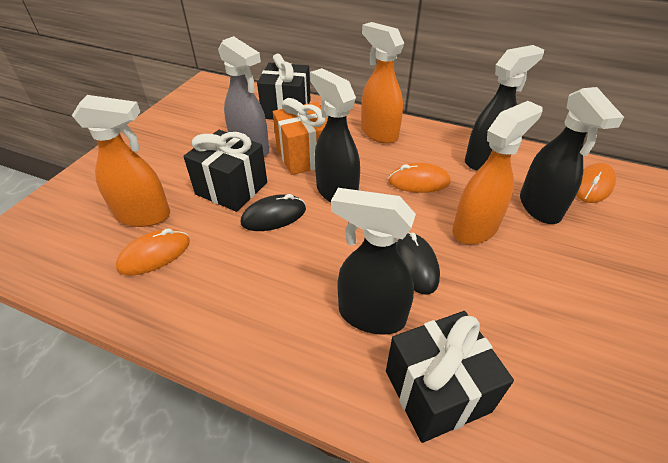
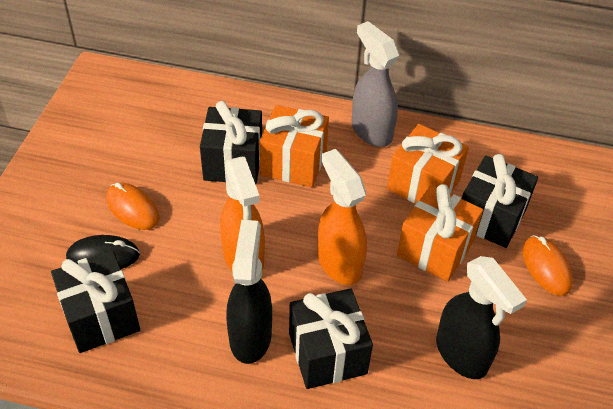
black gift: [183,130,267,212] [257,54,311,120] [386,311,514,443] = 3 -> [51,250,140,353] [200,101,262,184] [289,288,373,389] [462,154,538,248] = 4
black mouse: [241,194,306,231] [396,232,440,295] = 2 -> [66,235,140,269] = 1
black spray bottle: [310,68,360,203] [331,188,416,335] [465,45,544,171] [520,87,624,224] = 4 -> [226,220,272,364] [436,256,527,379] = 2
orange gift: [273,98,328,175] = 1 -> [259,105,329,187] [387,124,469,204] [397,184,483,282] = 3
orange mouse: [116,228,190,275] [388,163,450,193] [576,163,616,203] = 3 -> [106,183,160,230] [523,235,573,296] = 2
orange spray bottle: [72,95,170,227] [361,22,404,144] [452,101,542,244] = 3 -> [220,157,265,272] [318,149,367,285] = 2

